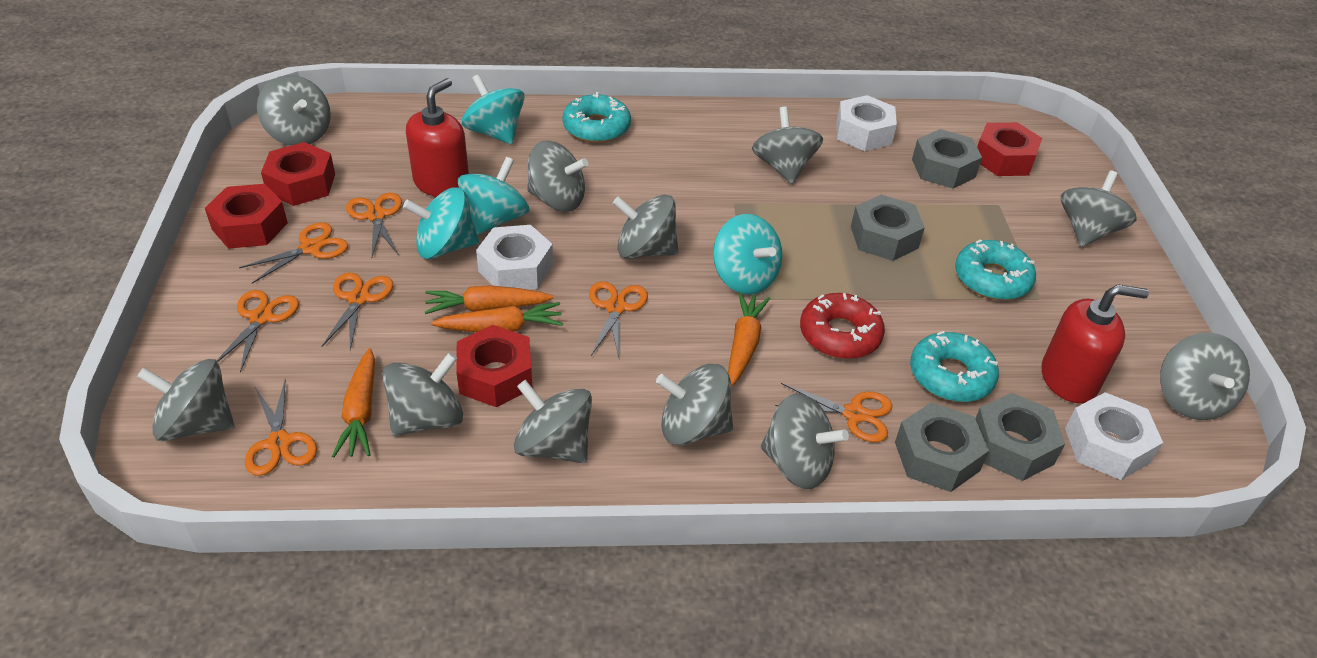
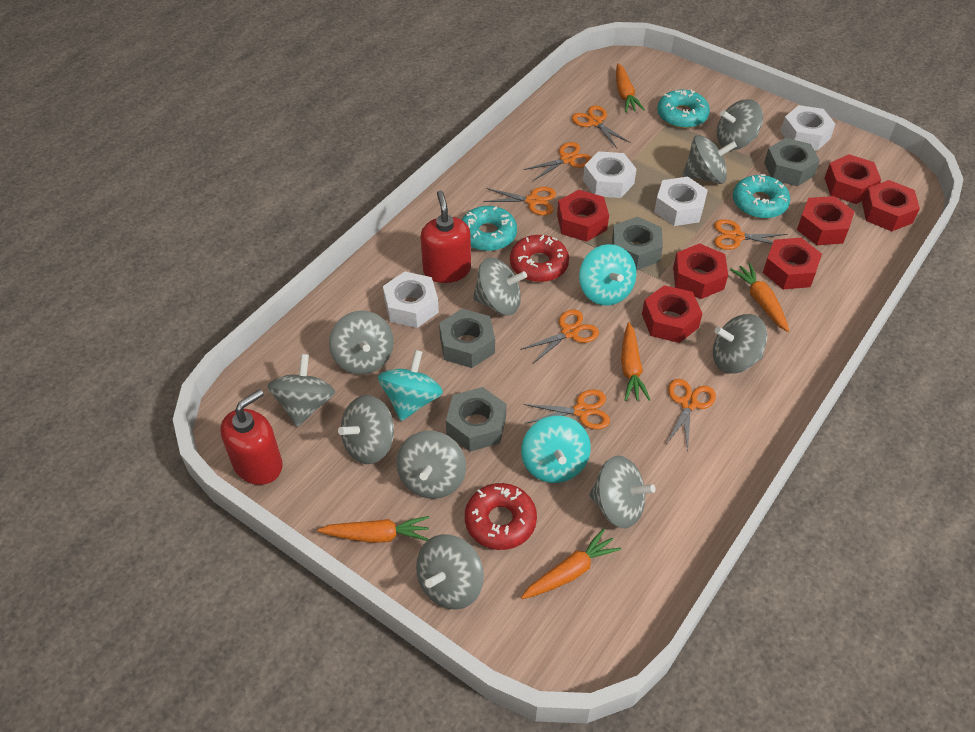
grey spinning top: [137,359,235,441] [257,75,331,146] [382,353,463,436] [514,380,592,463] [527,141,588,212] [613,194,679,259] [656,364,733,446] [752,107,823,184] [761,393,849,489] [1061,171,1137,247] [1160,332,1250,420] = 11 -> [267,354,335,427] [329,311,394,375] [338,395,394,464] [396,431,466,499] [416,534,484,610] [473,258,527,315] [589,456,655,529] [683,135,737,184] [713,314,767,374] [717,99,763,150] = 10
orange carrot: [332,348,375,457] [425,285,554,314] [431,302,563,332] [728,292,770,386] = 4 -> [318,516,429,543] [521,528,621,599] [616,63,645,112] [621,322,650,401] [730,263,789,332] = 5
red donut: [800,293,885,359] = 1 -> [465,483,537,550] [510,235,569,282] = 2
red nut: [205,184,288,249] [261,142,335,206] [456,325,533,407] [977,122,1042,176] = 4 -> [557,190,609,242] [642,285,703,343] [673,243,728,299] [763,238,822,289] [797,196,855,245] [825,154,881,204] [862,180,920,231] = 7
turquoise spinning top: [403,187,479,259] [458,157,529,235] [462,74,525,145] [713,214,782,295] = 4 -> [378,350,443,421] [521,416,591,483] [579,244,636,306] = 3
white nut: [476,225,553,290] [836,95,897,151] [1065,392,1163,480] = 3 -> [383,271,439,328] [583,151,637,198] [654,177,708,226] [781,105,835,151] = 4

